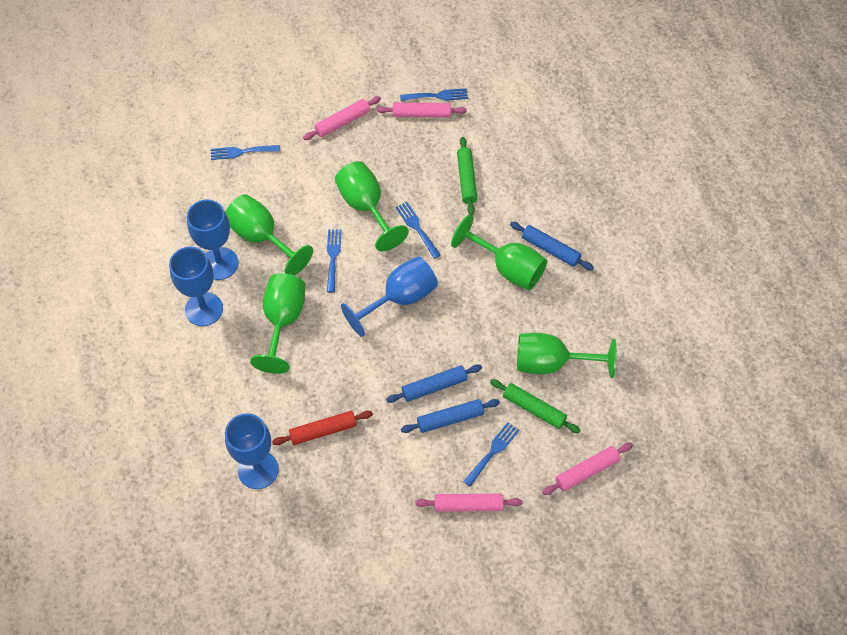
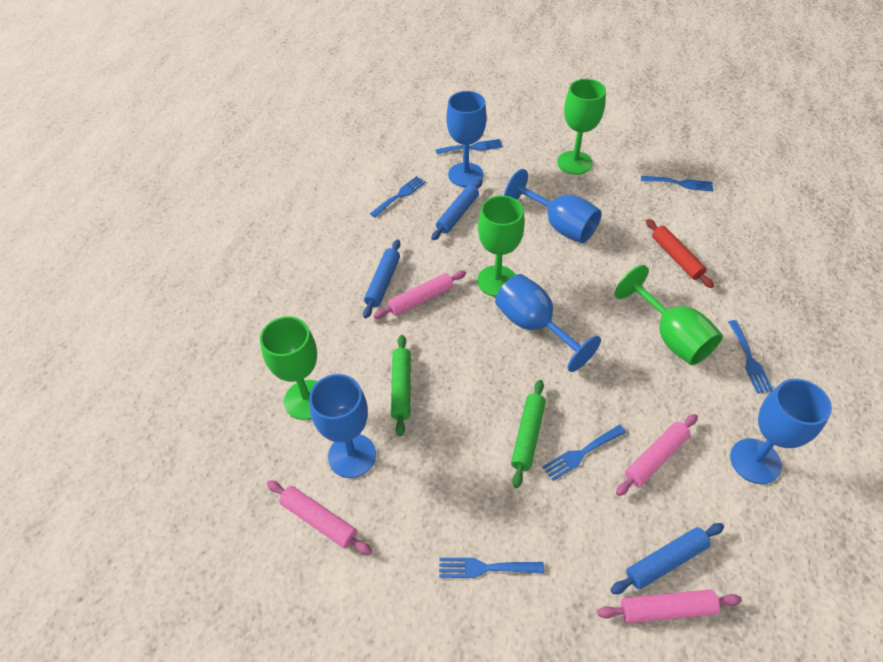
blue fork: [211,145,280,160] [327,229,342,292] [396,202,441,259] [400,88,468,101] [463,422,519,487] = 5 -> [370,176,426,218] [436,139,503,154] [439,558,544,578] [542,425,626,481] [641,176,713,192] [728,320,773,393] = 6
blue goblet: [169,247,223,326] [187,200,238,280] [225,413,279,489] [341,256,438,337] = 4 -> [309,374,376,478] [447,91,487,187] [495,274,601,372] [504,169,602,243] [730,379,832,484] = 5
green goblet: [225,194,313,275] [250,273,305,374] [335,161,409,251] [451,214,547,290] [517,333,617,378] = 5 -> [260,316,318,420] [477,195,525,297] [557,79,606,175] [615,265,723,365] = 4

